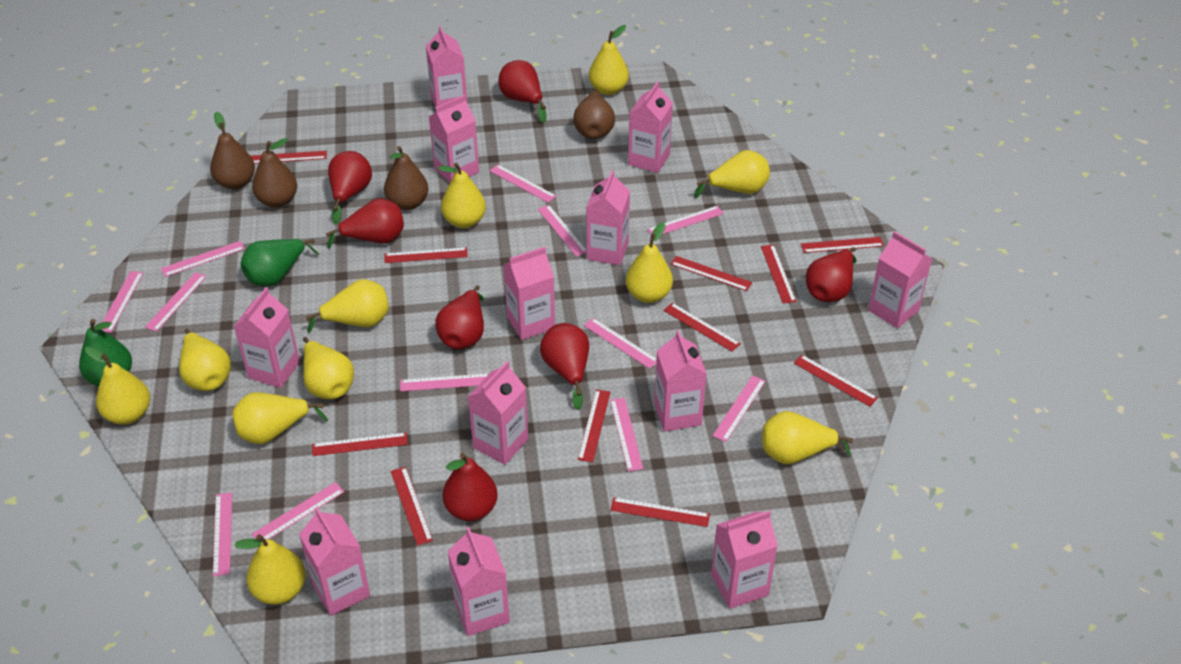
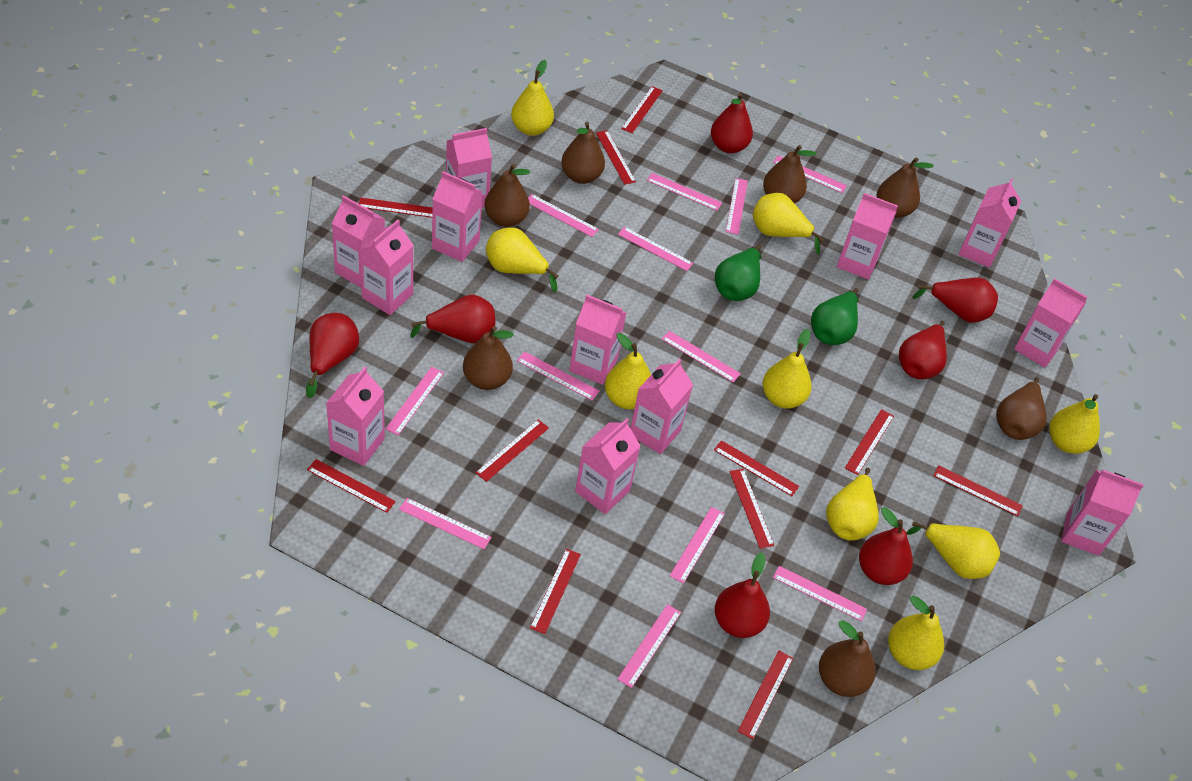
brown pear: [210,112,255,189] [252,138,297,207] [384,146,429,210] [573,89,615,139] = 4 -> [463,326,514,390] [484,164,530,227] [561,122,605,184] [763,145,816,204] [819,620,876,697] [877,157,934,218] [996,377,1047,440] = 7
yellow pear: [85,347,150,424] [179,328,231,391] [232,392,328,444] [234,534,306,605] [303,337,354,399] [306,279,389,333] [438,163,486,228] [589,25,629,95] [626,222,673,303] [694,150,770,198] [762,411,853,464] = 11 -> [486,227,559,292] [511,60,554,136] [605,333,651,409] [753,193,824,255] [762,329,812,409] [826,468,879,541] [888,596,944,670] [906,521,1000,579] [1049,394,1100,454] = 9

